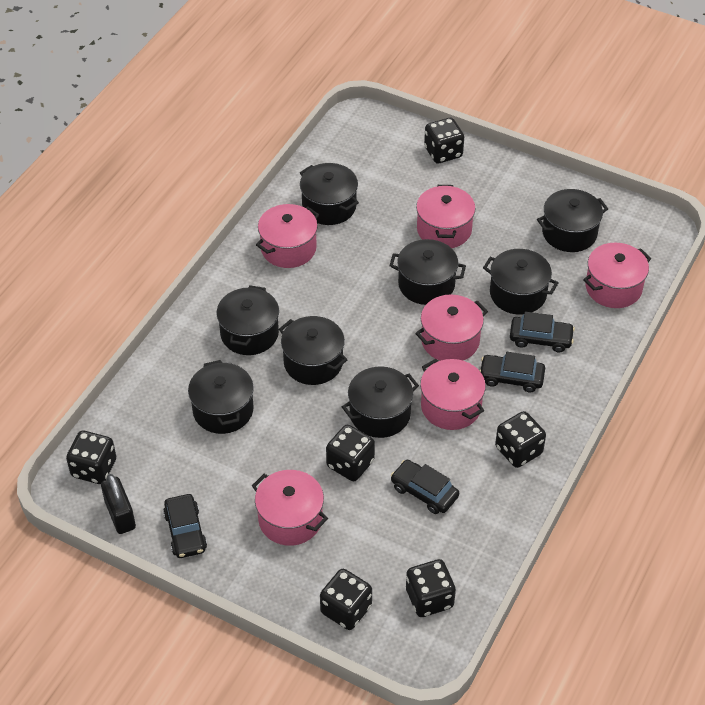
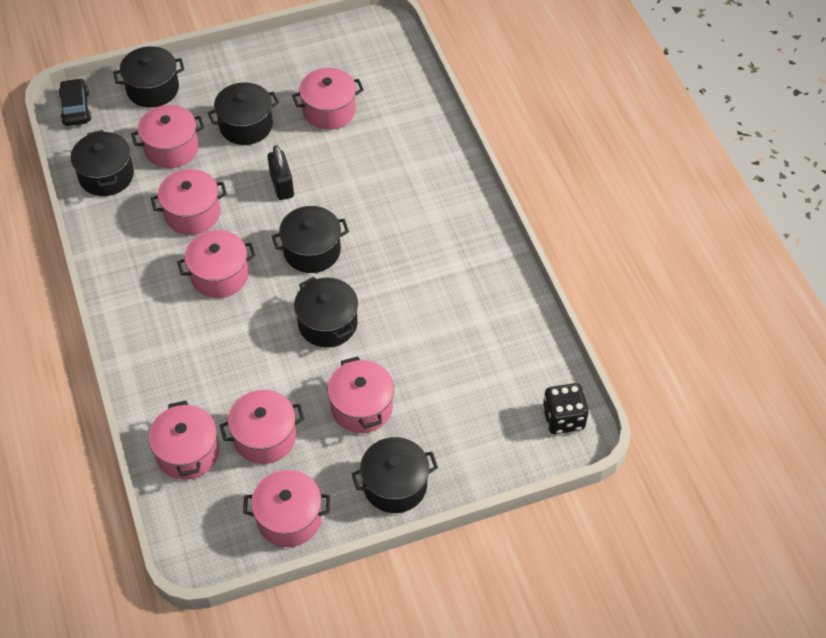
black car: [163,494,207,558] [391,460,459,514] [479,352,545,392] [510,312,575,352] = 4 -> [59,78,91,126] = 1
black dice: [66,431,116,484] [320,569,372,630] [326,425,375,481] [406,559,456,617] [424,118,464,164] [495,411,546,468] = 6 -> [543,383,589,434] = 1
black pot: [188,360,254,434] [216,285,279,355] [279,316,348,385] [300,163,359,225] [342,366,419,438] [389,239,466,305] [483,249,559,315] [537,189,608,252] = 8 -> [71,130,134,196] [113,46,185,108] [207,82,279,145] [272,206,349,273] [294,276,358,348] [352,437,438,513] = 6
pink pot: [252,470,328,546] [256,204,319,268] [415,295,488,361] [416,185,475,248] [420,359,486,430] [583,243,651,308] = 6 -> [131,105,205,168] [148,401,219,480] [151,169,227,235] [177,230,256,298] [220,390,305,464] [243,470,330,547] [292,68,364,130] [328,356,394,433] = 8

